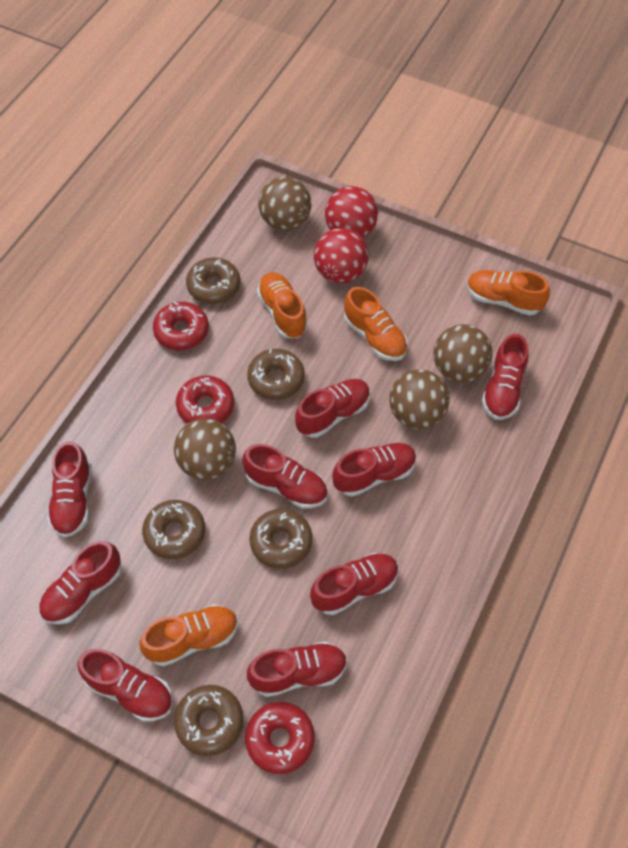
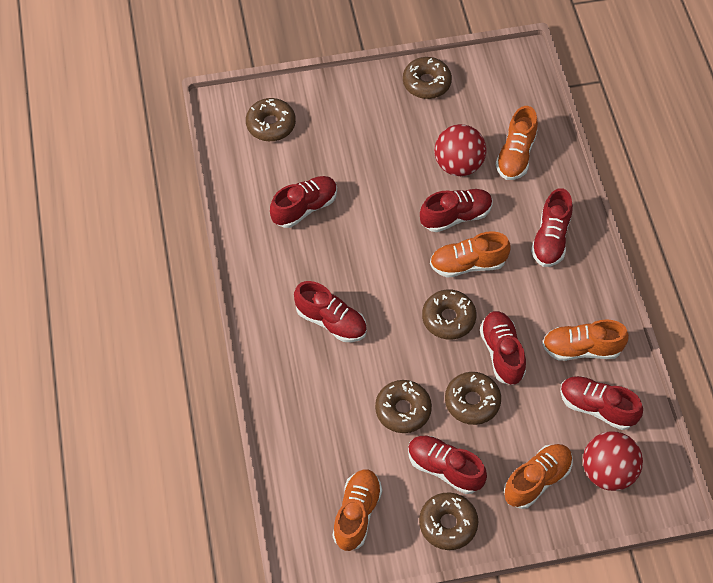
brown ball: [174,418,236,480] [258,177,311,231] [389,370,450,429] [433,324,492,383] = 4 -> none = 0
brown donut: [142,500,205,559] [174,685,244,756] [186,257,240,304] [247,349,305,400] [250,509,312,569] = 5 -> [246,98,296,141] [375,380,432,433] [403,57,452,99] [419,492,478,550] [422,290,477,340] [445,372,501,425] = 6
orange shoe: [139,604,238,666] [257,272,308,338] [344,287,408,361] [467,270,550,315] = 4 -> [333,469,382,551] [430,231,510,278] [496,106,538,180] [504,444,573,509] [542,319,629,361] = 5
red donut: [153,302,209,350] [176,376,234,424] [245,702,315,774] = 3 -> none = 0
red shoe: [39,541,121,625] [47,441,92,538] [78,649,173,722] [242,444,328,509] [247,641,347,697] [295,379,370,438] [310,553,399,615] [332,443,417,497] [482,334,529,420] = 9 -> [270,176,337,228] [294,281,367,342] [408,436,487,494] [420,189,493,232] [480,311,526,385] [531,188,573,267] [560,376,643,430] = 7

